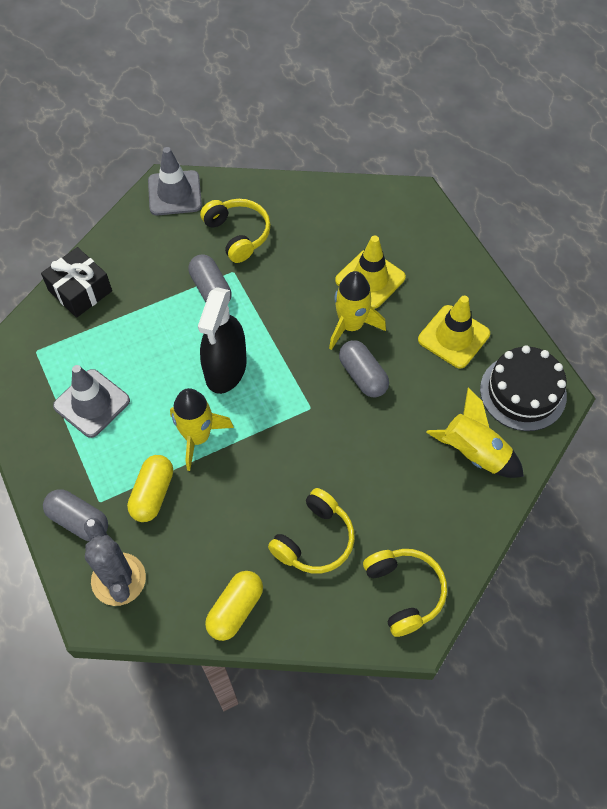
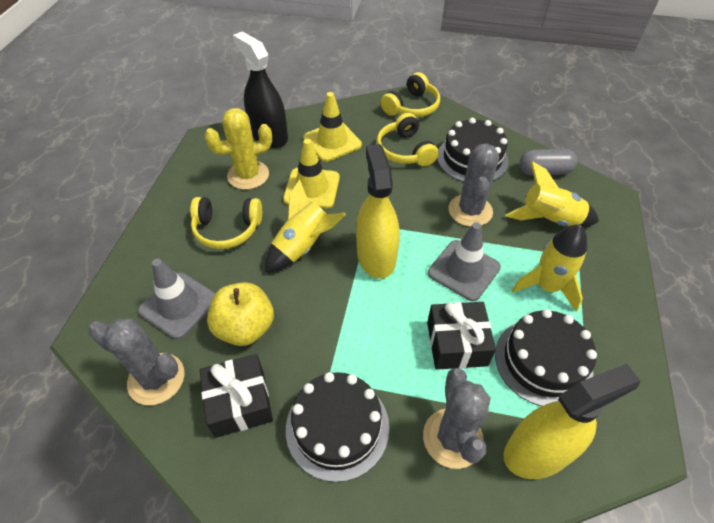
black cake: [480,345,567,431] = 1 -> [286,372,389,482] [437,118,508,182] [495,309,597,406] = 3
black gift: [41,247,112,318] = 1 -> [200,354,273,438] [427,302,496,370] = 2
grey cactus: [84,518,146,606] = 1 -> [89,319,185,405] [423,368,490,469] [449,143,499,227] = 3
grey capsule: [43,489,108,541] [188,255,232,302] [339,340,389,397] = 3 -> [519,149,577,176] = 1
yellow apple: none = 0 -> [207,282,274,346] = 1
yellow cactus: none = 0 -> [204,108,272,190] = 1
yellow capsule: [127,455,173,522] [205,571,263,641] = 2 -> none = 0
yellow spray bottle: none = 0 -> [356,144,399,279] [503,364,640,479] = 2

